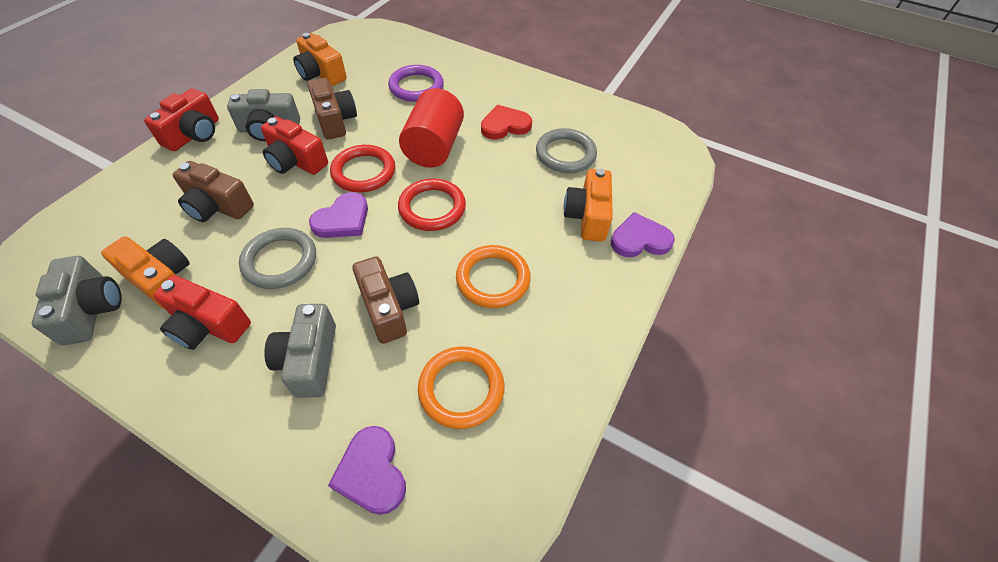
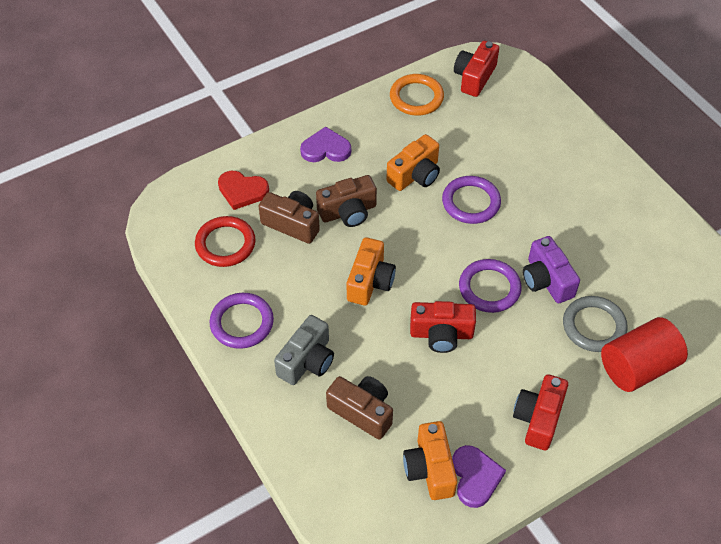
grey camera: [32,256,122,346] [227,89,300,141] [264,304,336,398] = 3 -> [274,315,334,385] = 1
grey ring: [239,228,316,289] [536,128,597,173] = 2 -> [563,296,628,352] = 1
orange ring: [418,346,504,429] [456,245,531,308] = 2 -> [390,74,444,116] = 1
purple camera: none = 0 -> [523,236,580,303] = 1
purple heart: [309,192,368,238] [328,426,406,515] [611,212,675,257] = 3 -> [300,126,351,162] [452,445,506,508] = 2
purple ring: [388,65,444,102] = 1 -> [210,293,274,349] [442,176,501,224] [459,259,522,313] = 3
red ring: [330,145,395,192] [398,178,466,231] = 2 -> [195,216,255,267] = 1

